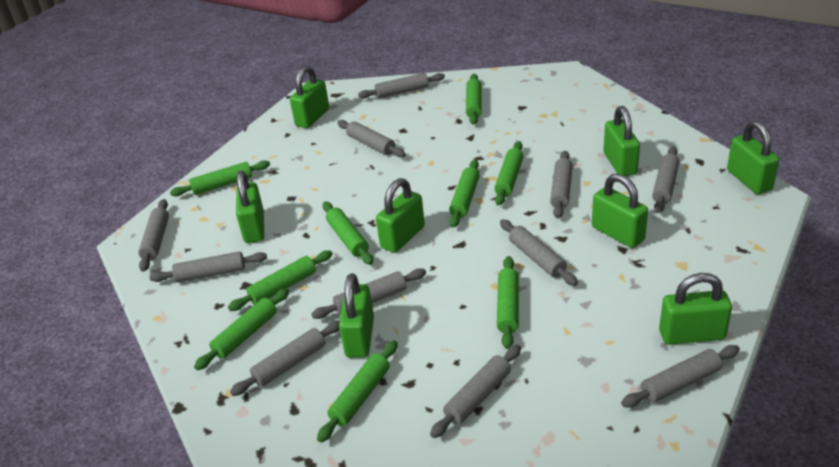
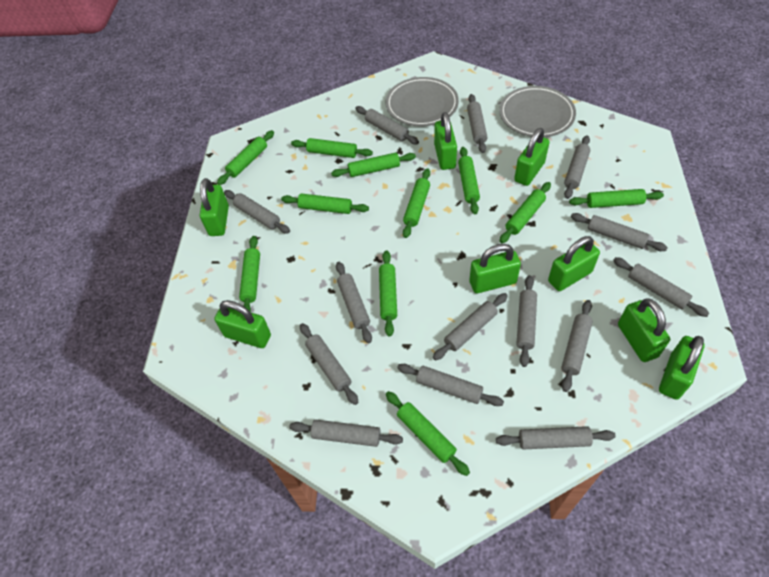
green rolling pin: [170,160,270,196] [194,288,289,370] [228,250,333,311] [317,340,398,443] [323,202,373,265] [449,160,479,228] [466,74,482,125] [494,141,523,206] [497,256,519,349] = 9 -> [217,130,274,185] [239,236,260,312] [281,193,369,214] [291,138,373,158] [331,153,416,177] [379,250,397,337] [386,391,470,476] [403,168,430,238] [458,147,480,214] [500,182,551,243] [569,189,664,208] = 11
grey plate: none = 0 -> [385,77,459,126] [499,86,576,137] = 2
grey rolling pin: [138,199,169,272] [149,251,267,283] [230,320,340,396] [311,268,426,319] [337,120,406,157] [358,73,445,99] [430,344,521,438] [500,219,578,286] [550,151,573,218] [621,345,740,408] [652,147,679,213] = 11 -> [224,190,290,233] [289,420,403,447] [300,323,359,405] [336,262,372,343] [355,106,419,144] [397,364,504,406] [433,293,508,361] [467,94,487,153] [496,426,616,449] [516,275,537,367] [561,300,593,392] [564,135,590,199] [571,213,668,251] [613,257,709,317] = 14

